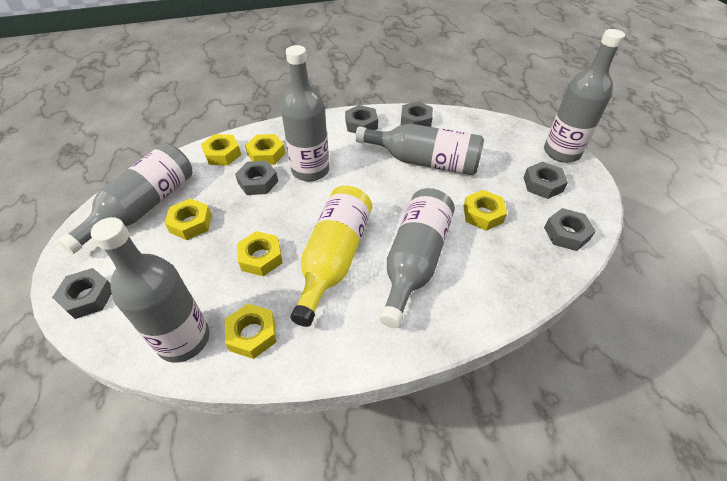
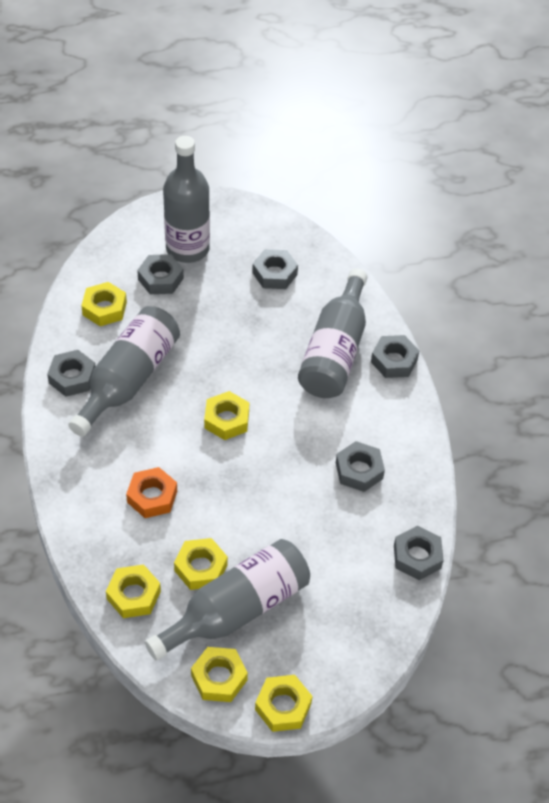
grey bottle: [58,144,192,254] [91,217,209,363] [281,45,329,181] [355,124,484,175] [379,188,455,328] [544,29,625,163] = 6 -> [68,306,180,437] [145,539,310,661] [163,136,210,263] [298,269,367,398] = 4
orange nut: none = 0 -> [126,467,177,518] = 1
yellow bottle: [290,186,372,327] = 1 -> none = 0

